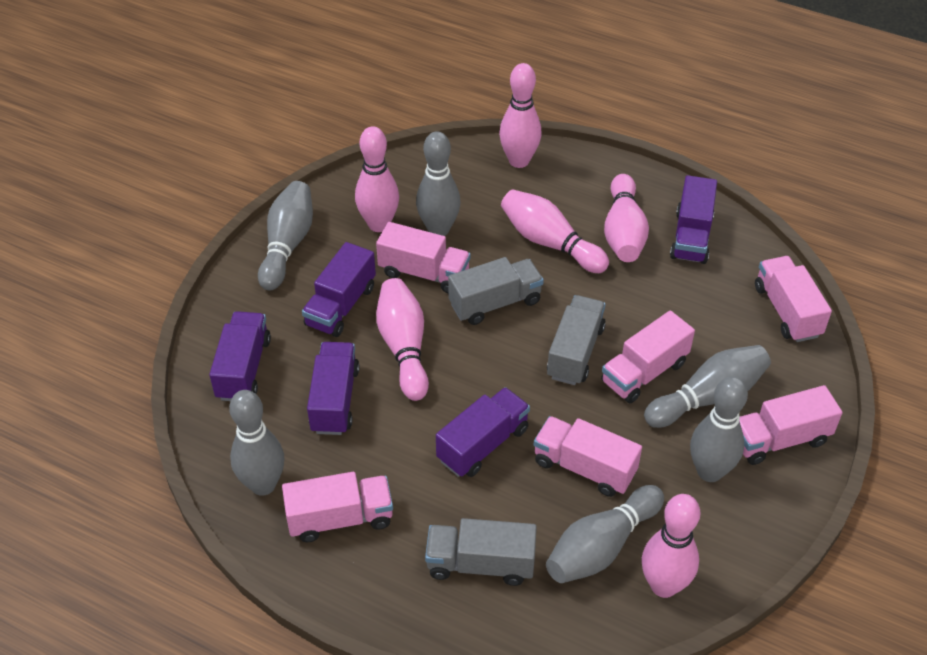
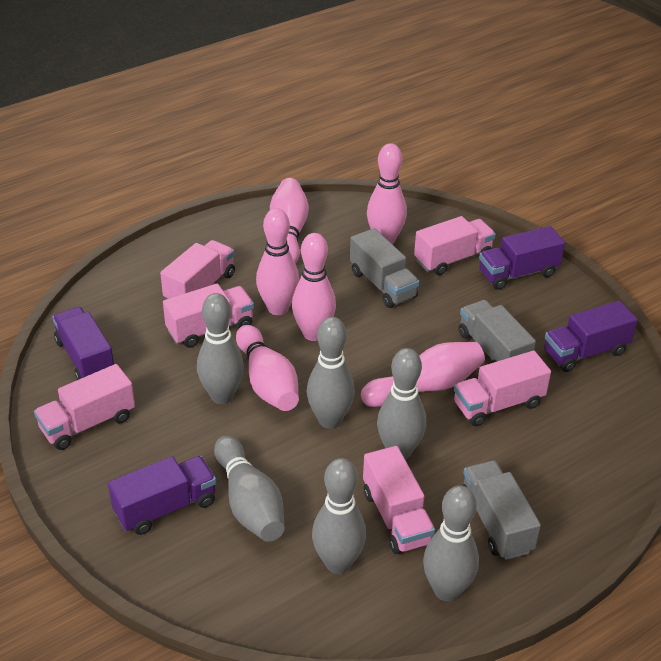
purple truck: [209,311,271,401] [302,242,376,337] [307,342,359,435] [436,387,530,477] [670,175,717,264] = 5 -> [52,307,114,380] [108,456,216,535] [479,226,565,290] [544,301,638,372] = 4

